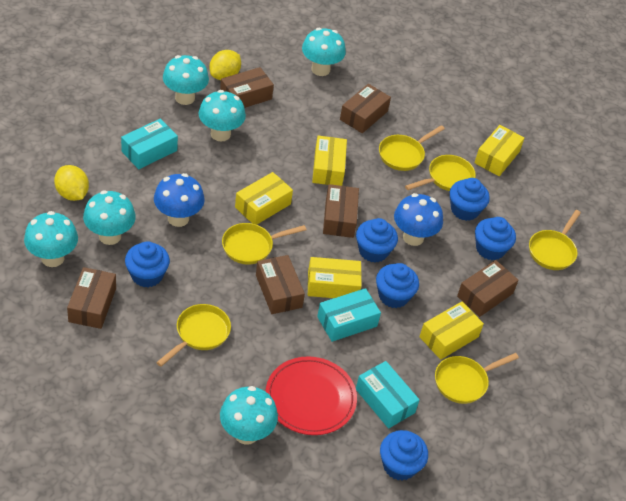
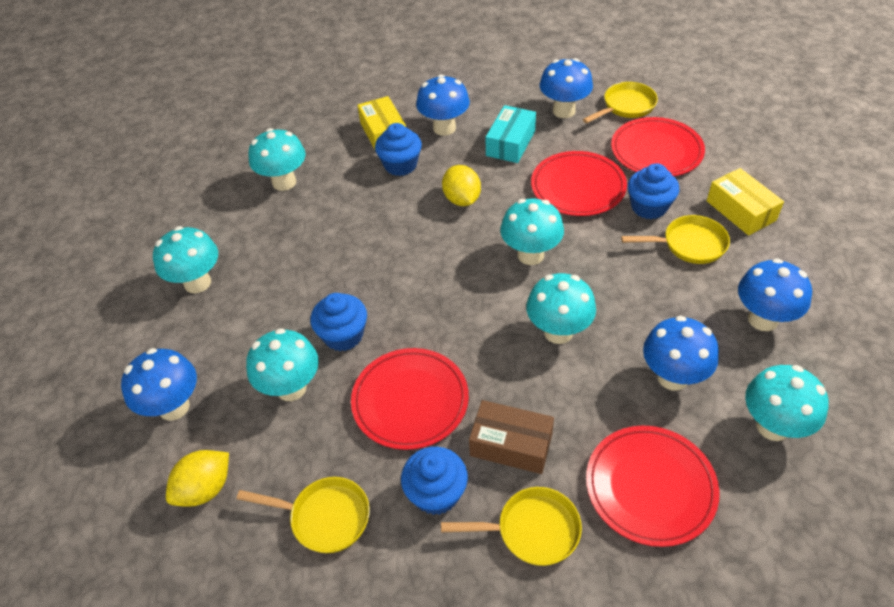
blue cupcake: [125,241,170,287] [356,218,398,263] [376,263,419,308] [380,430,428,481] [450,178,490,221] [475,217,516,260] = 6 -> [310,293,367,351] [375,123,422,176] [401,447,468,515] [628,163,679,219] = 4
blue mushroom: [154,173,205,227] [394,193,443,246] = 2 -> [121,348,197,421] [416,74,470,136] [540,58,593,118] [643,316,719,390] [738,258,812,331] = 5
brown box: [67,267,116,329] [220,67,274,108] [256,255,305,314] [323,184,359,238] [340,84,391,133] [457,260,519,317] = 6 -> [469,400,554,474] = 1
red plate: [266,356,357,435] = 1 -> [351,348,469,450] [531,151,627,216] [586,425,720,547] [611,117,705,176] = 4
turquoise box: [121,119,178,169] [317,288,381,342] [356,361,420,429] = 3 -> [486,105,536,163] = 1
yellow box: [235,172,293,225] [308,257,362,298] [312,136,347,186] [420,302,484,360] [474,125,524,176] = 5 -> [357,96,406,149] [707,168,784,236] = 2
yellow pan: [156,304,231,367] [222,223,306,265] [379,125,445,171] [405,155,476,191] [435,353,519,404] [529,210,581,270] = 6 -> [237,477,370,553] [441,487,582,566] [583,82,658,123] [621,215,730,264] = 4

